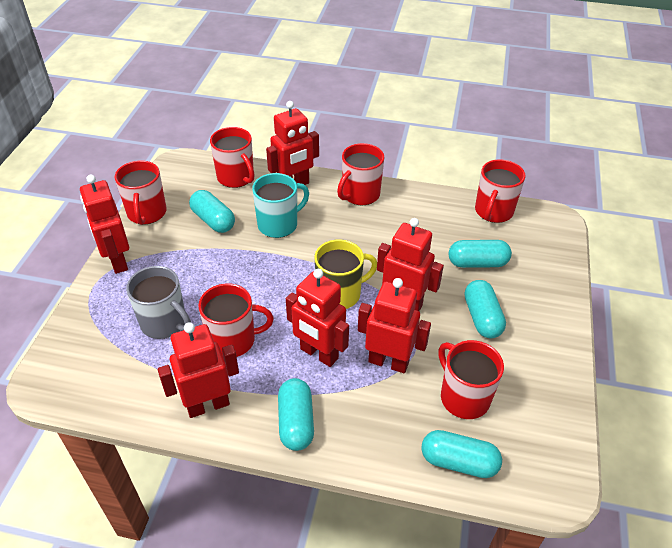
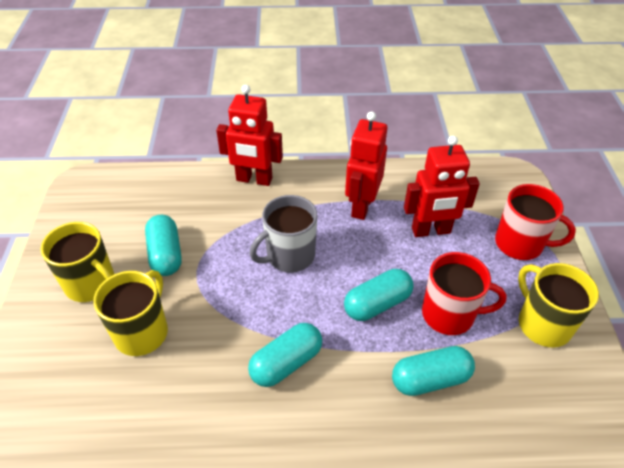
red mug: [115,160,167,225] [198,283,274,357] [210,127,255,188] [337,143,384,205] [438,340,504,419] [475,159,526,223] = 6 -> [422,252,507,335] [495,184,576,260] = 2
red robot: [80,175,129,274] [158,322,239,418] [266,101,319,185] [286,269,349,367] [358,278,431,373] [377,218,444,311] = 6 -> [216,85,283,186] [345,111,387,220] [404,136,480,237] = 3
turquoise capsule: [189,190,235,233] [278,378,314,451] [422,430,502,478] [449,240,512,268] [465,280,506,338] = 5 -> [145,215,182,276] [248,323,322,387] [344,269,414,321] [392,346,475,396] = 4
turquoise mug: [252,173,309,238] = 1 -> none = 0
yellow mug: [314,239,377,309] = 1 -> [41,222,114,302] [93,270,168,356] [518,263,599,347] = 3

